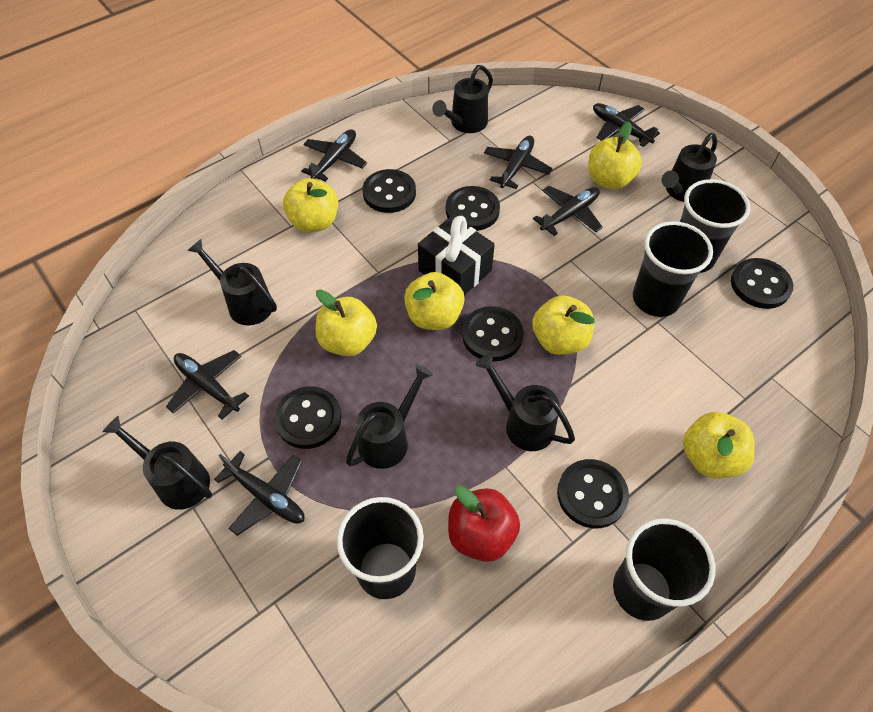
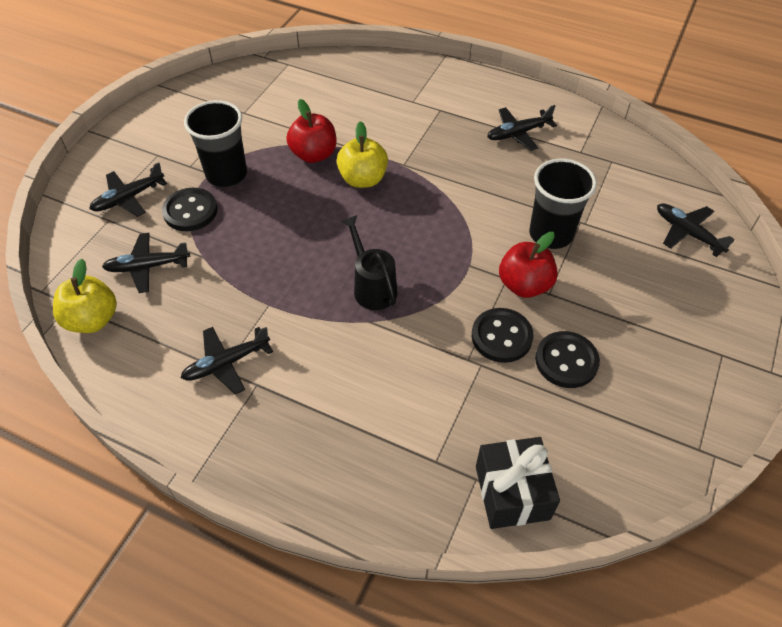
black button: [274,387,342,449] [362,169,416,213] [446,186,500,231] [462,306,524,361] [557,459,629,528] [731,258,793,309] = 6 -> [162,188,217,231] [472,308,533,363] [535,331,600,388] = 3
black cup: [337,497,424,599] [613,518,715,621] [633,221,713,317] [680,179,750,273] = 4 -> [184,100,247,187] [529,159,597,249] = 2
black plane: [166,350,249,420] [214,451,305,536] [301,129,367,182] [484,136,553,189] [533,186,603,236] [593,103,660,147] = 6 -> [89,162,167,217] [102,233,190,293] [181,327,273,394] [487,105,557,151] [657,203,735,257] = 5
black watering can: [102,416,212,510] [187,239,277,325] [346,364,433,469] [432,65,493,133] [476,353,575,451] [661,133,717,202] = 6 -> [341,215,397,310] = 1
red apple: [448,486,520,562] = 1 -> [286,99,336,163] [499,232,558,298] = 2
yellow apple: [283,178,338,232] [316,289,377,356] [404,272,465,330] [532,295,595,355] [589,122,642,189] [683,412,755,478] = 6 -> [53,258,117,333] [337,121,388,188] = 2

